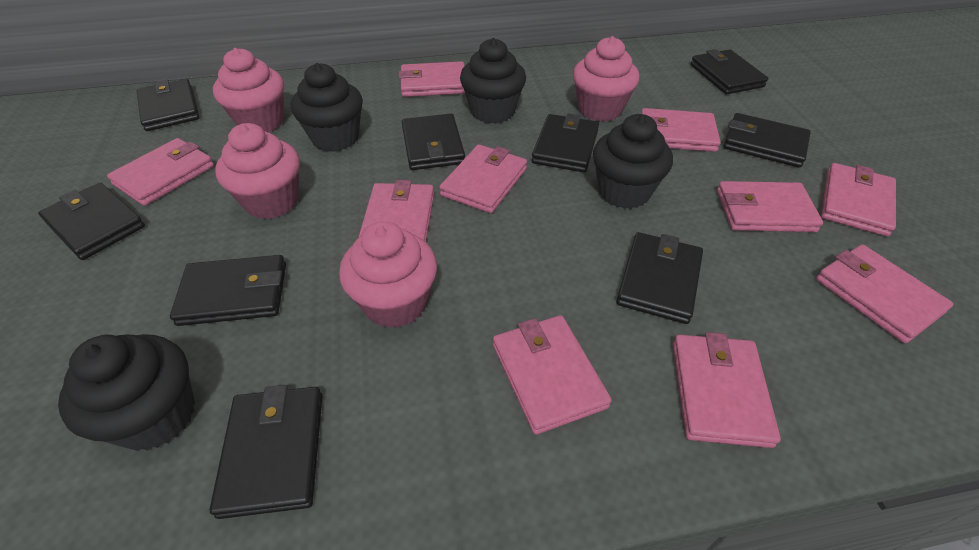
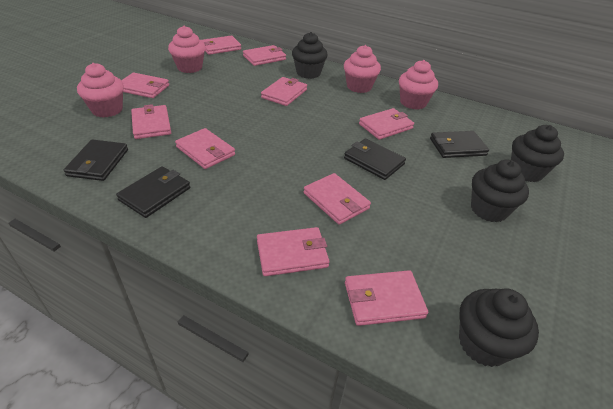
black wallet: [38,183,145,260] [137,79,200,131] [170,255,286,326] [209,385,322,519] [402,114,465,170] [531,114,599,172] [616,232,703,324] [691,49,768,94] [724,113,811,168] = 9 -> [64,139,128,181] [116,166,190,218] [344,138,406,180] [430,131,489,158] = 4

